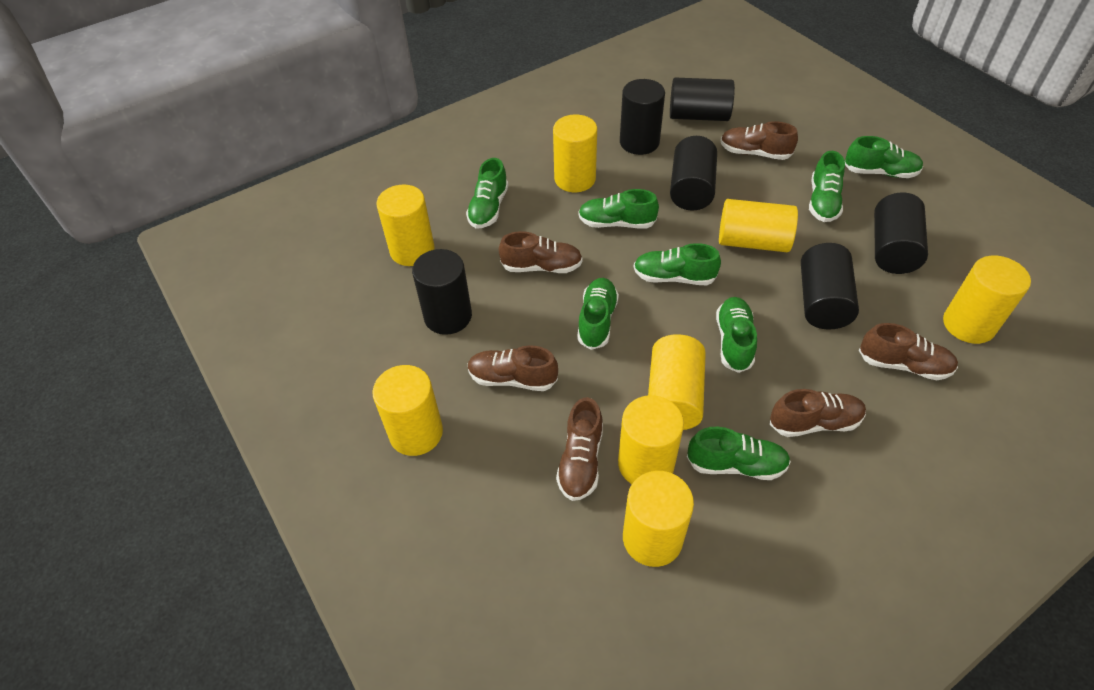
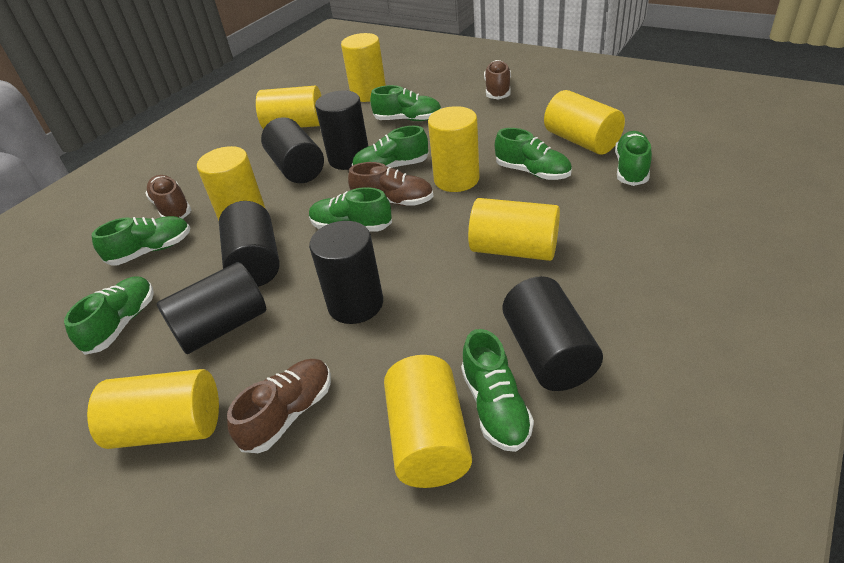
brown shoe: [468,345,558,391] [499,231,583,273] [556,397,603,501] [720,121,798,160] [770,389,866,437] [859,323,958,380] = 6 -> [145,175,191,219] [227,359,331,453] [348,162,433,206] [484,60,511,100] = 4

